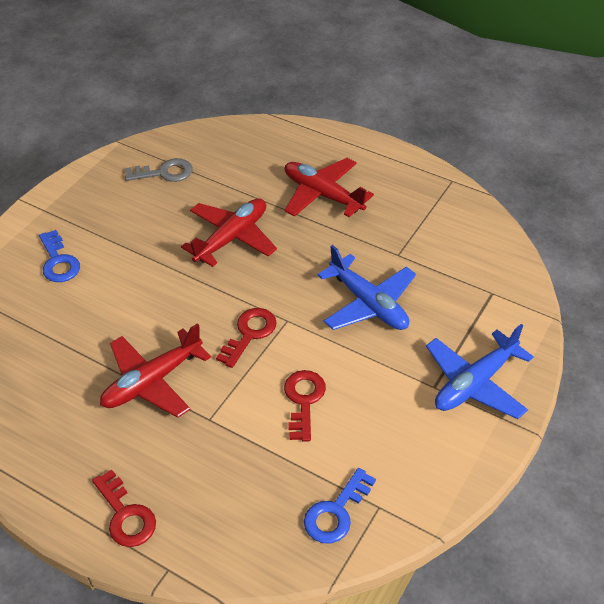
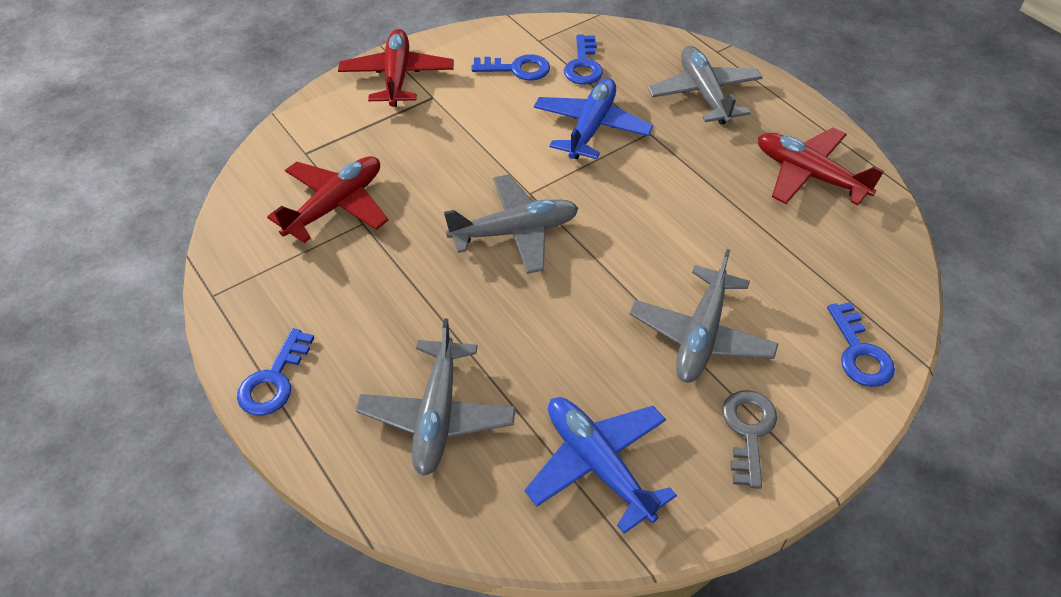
blue key: [39,230,80,282] [304,468,376,544] = 2 -> [237,328,314,416] [471,54,550,80] [564,35,603,85] [827,302,895,387] = 4
grey plane: none = 0 -> [356,318,516,476] [444,174,579,274] [630,249,779,383] [648,46,763,125] = 4
red key: [92,469,156,547] [216,308,276,368] [284,370,326,442] = 3 -> none = 0

